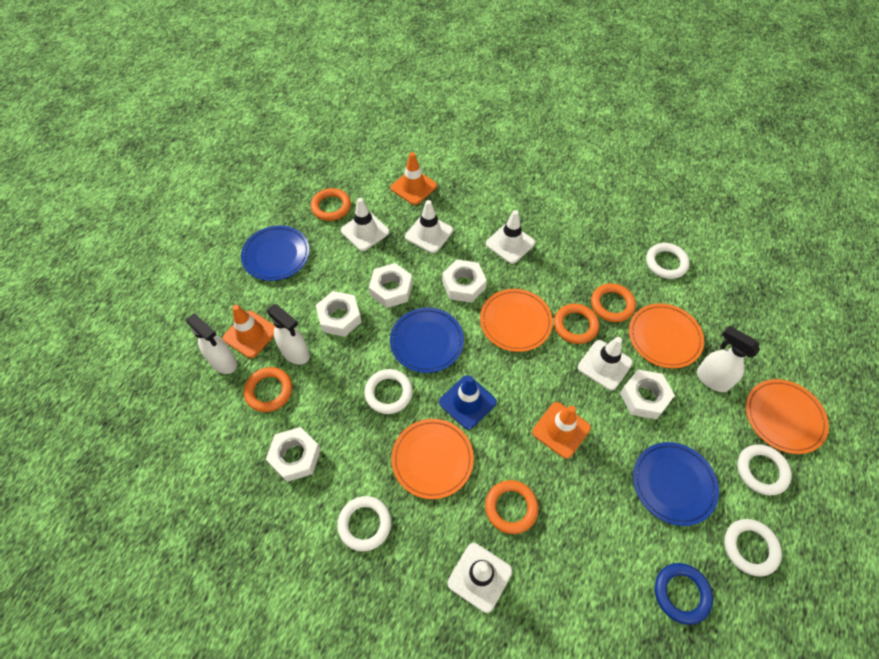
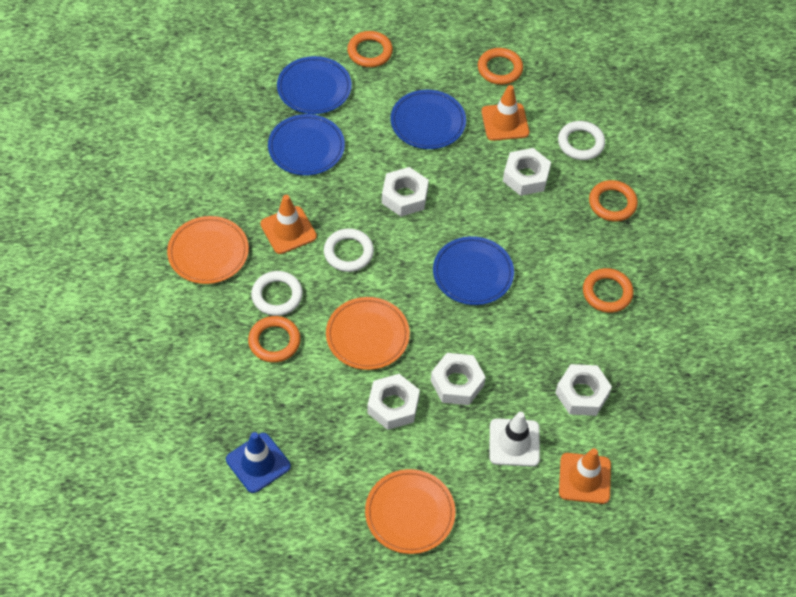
blue plate: [241,225,310,281] [390,308,464,373] [633,442,719,526] = 3 -> [268,114,345,175] [277,56,352,114] [391,90,466,149] [433,236,514,305] = 4
blue ring: [655,563,713,625] = 1 -> none = 0
orange plate: [391,419,474,499] [480,289,553,352] [629,303,704,368] [746,379,829,454] = 4 -> [167,216,249,284] [326,297,410,370] [365,469,455,554] = 3
white ring: [337,496,391,551] [364,369,413,414] [646,243,690,279] [724,519,782,576] [737,444,792,495] = 5 -> [251,271,303,316] [324,228,374,272] [558,121,605,160] = 3
white spray bottle: [186,314,237,374] [267,304,310,365] [697,326,760,392] = 3 -> none = 0
white traffic cone: [341,198,390,251] [405,200,453,253] [448,543,512,613] [486,210,535,264] [578,337,633,391] = 5 -> [489,412,540,467] = 1

